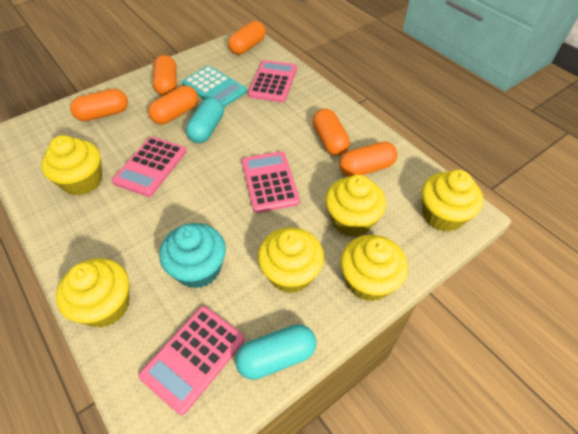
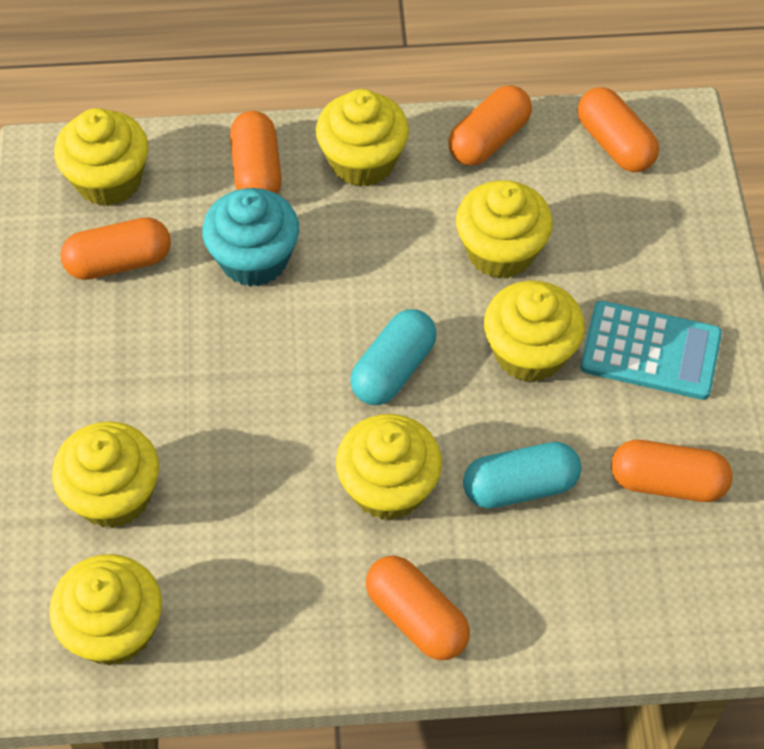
pink calculator: [112,137,186,197] [138,306,245,415] [242,151,300,213] [248,60,297,102] = 4 -> none = 0
yellow cupcake: [41,135,102,196] [56,258,129,328] [258,227,324,293] [325,175,386,237] [340,235,408,301] [421,170,483,232] = 6 -> [49,554,162,666] [52,421,159,528] [54,108,148,206] [316,89,409,187] [336,414,442,520] [456,180,553,279] [484,280,585,382] = 7

